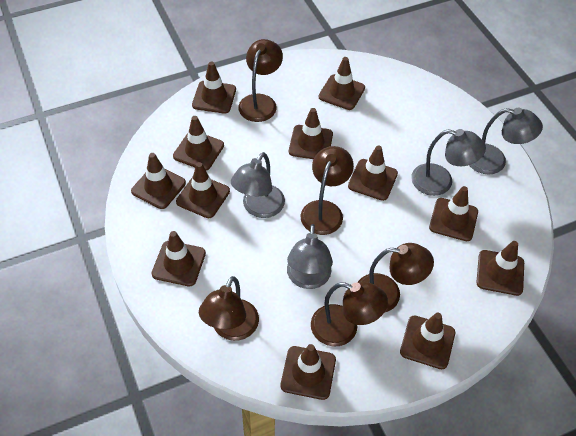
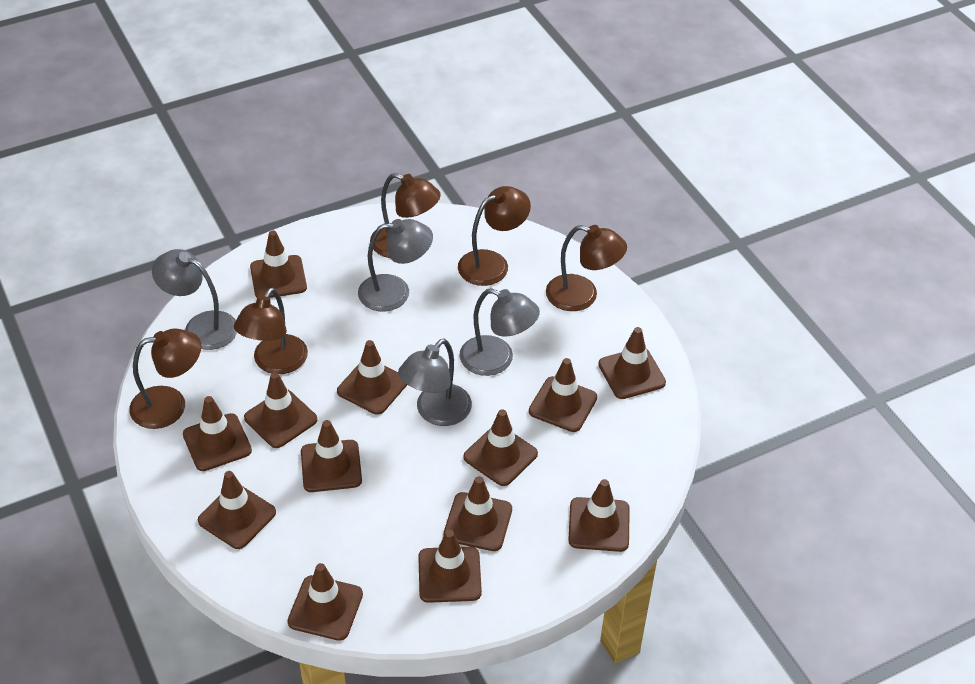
brown traffic cone: [131,153,186,209] [151,231,206,286] [173,116,224,170] [176,162,230,218] [192,62,236,114] [280,344,336,400] [289,108,333,159] [319,57,365,110] [348,145,398,201] [400,313,455,369] [429,186,478,241] [476,241,524,296] = 12 -> [183,396,252,471] [198,471,276,549] [244,372,318,448] [250,230,307,298] [288,563,363,641] [301,420,362,492] [337,340,407,415] [418,530,482,603] [444,476,512,551] [463,409,538,486] [529,358,597,432] [568,479,630,552] [598,327,666,399] = 13

